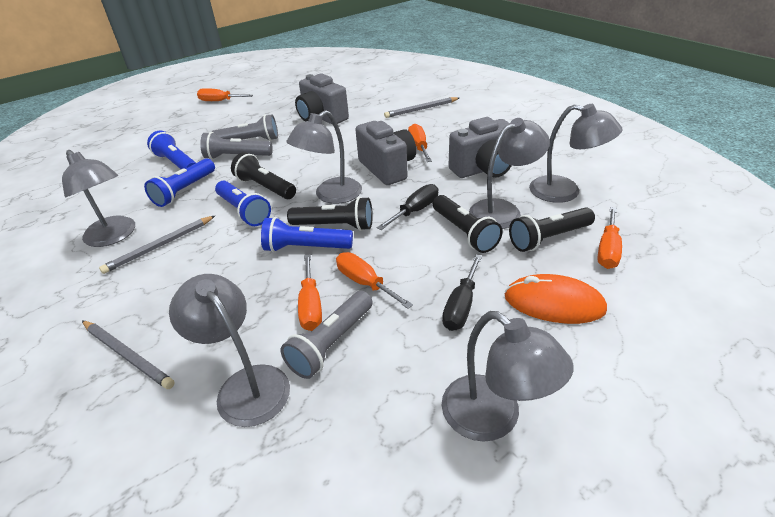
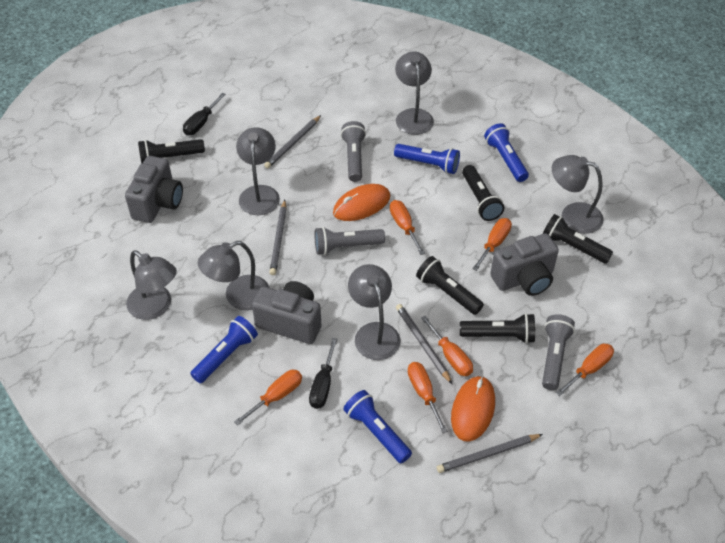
black flashlight: [231,152,296,199] [287,197,373,231] [433,195,503,253] [509,207,595,252] = 4 -> [138,139,205,164] [416,256,484,315] [460,313,535,343] [462,165,504,221] [543,214,613,264] = 5
grey pencil: [82,320,175,389] [99,216,215,274] [384,97,459,118] = 3 -> [264,115,321,169] [269,200,287,275] [396,304,452,384] [437,434,543,473] = 4
orange mouse: [505,274,607,324] = 1 -> [333,184,390,221] [451,376,495,442] = 2
orange screwdriver: [197,88,253,101] [298,254,322,331] [336,252,413,309] [408,123,432,162] [598,207,622,269] = 5 -> [234,370,302,426] [390,200,425,255] [408,362,448,433] [421,316,473,376] [472,218,512,271] [556,344,614,396] = 6

